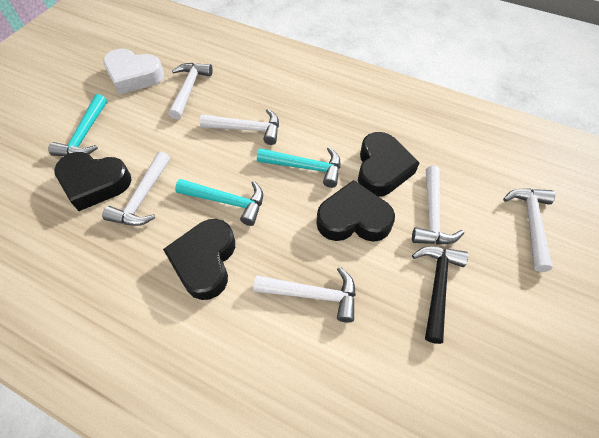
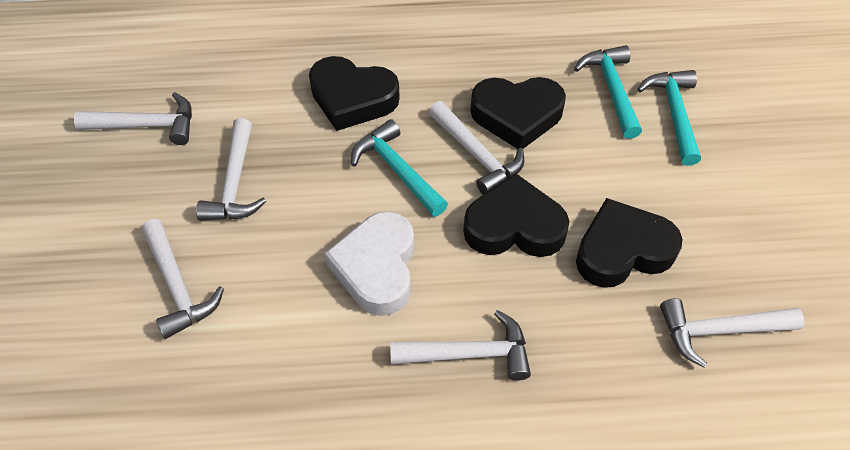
black hammer: [412,246,468,344] = 1 -> none = 0

